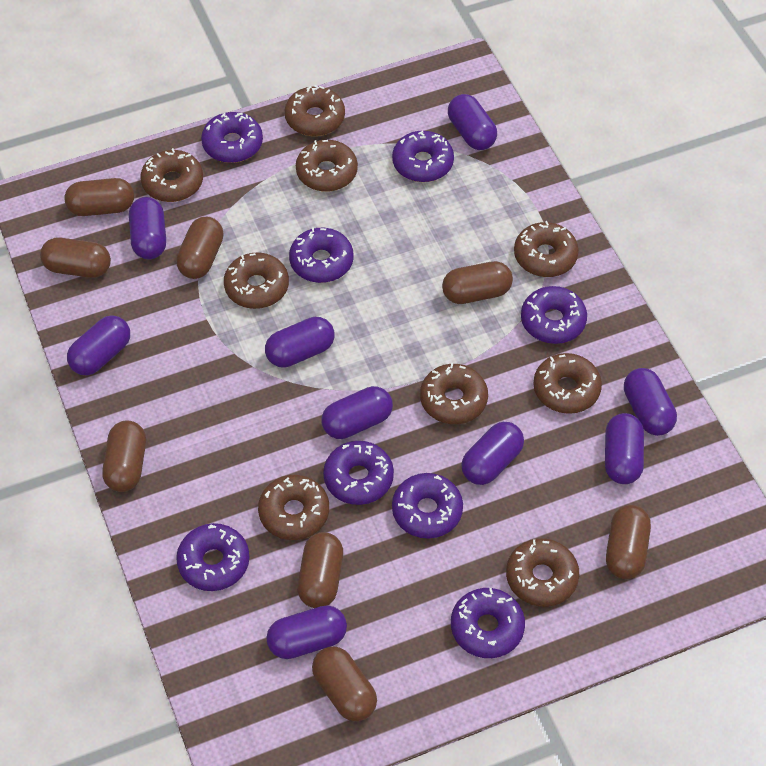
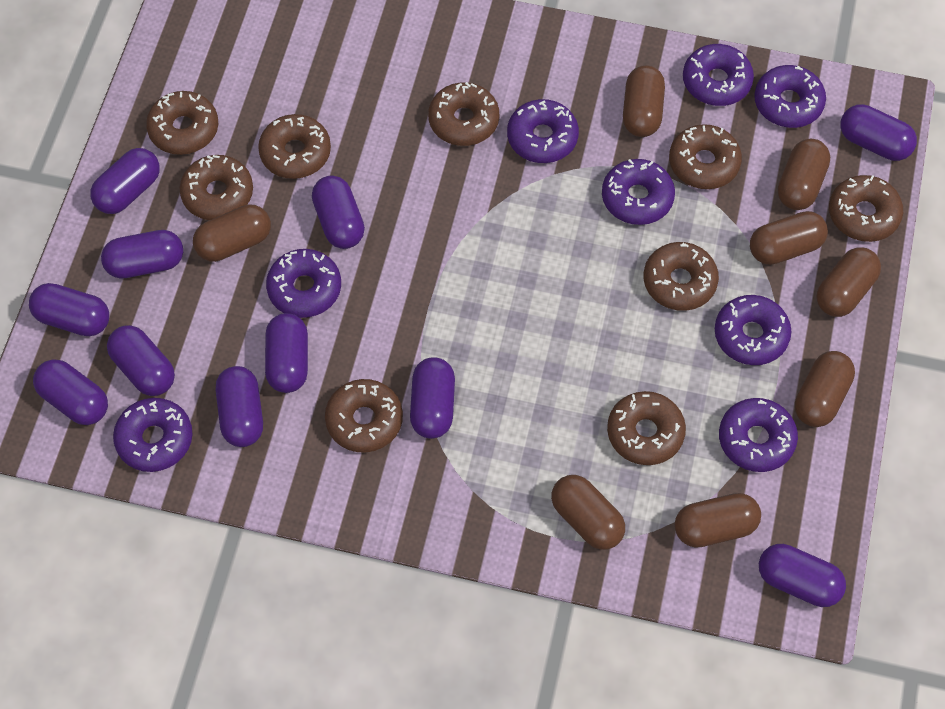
purple capsule: [67,315,130,375] [129,197,166,259] [265,317,334,368] [266,606,347,659] [322,386,393,439] [448,94,497,150] [461,422,524,485] [605,413,644,484] [624,368,677,436] = 9 -> [29,283,109,336] [33,359,108,425] [90,148,160,214] [101,230,183,279] [107,325,175,396] [216,366,263,447] [265,313,308,393] [312,176,365,249] [410,357,455,439] [759,544,846,607] [841,104,917,161] = 11

